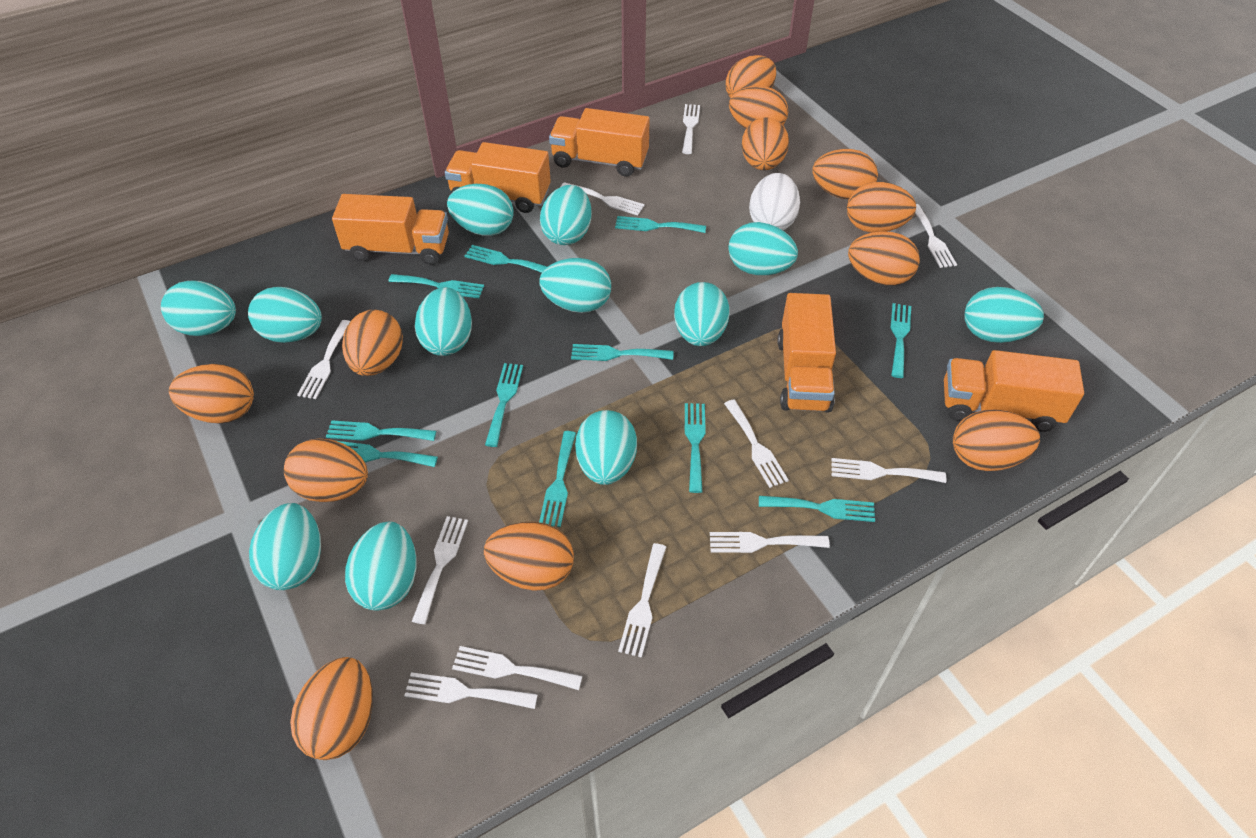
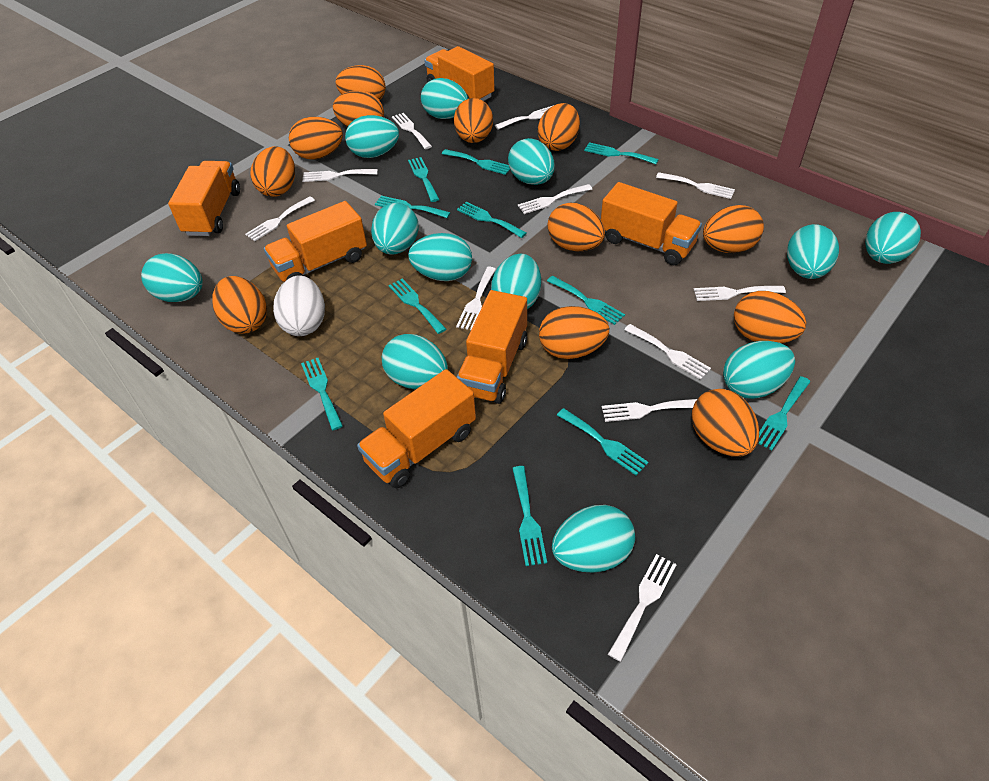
orange truck: [332,194,449,265] [445,142,551,213] [549,108,650,176] [777,293,836,413] [944,350,1084,432] = 5 -> [168,161,240,236] [264,201,367,282] [357,369,476,488] [424,46,495,101] [457,290,527,404] [601,182,702,265] = 6

